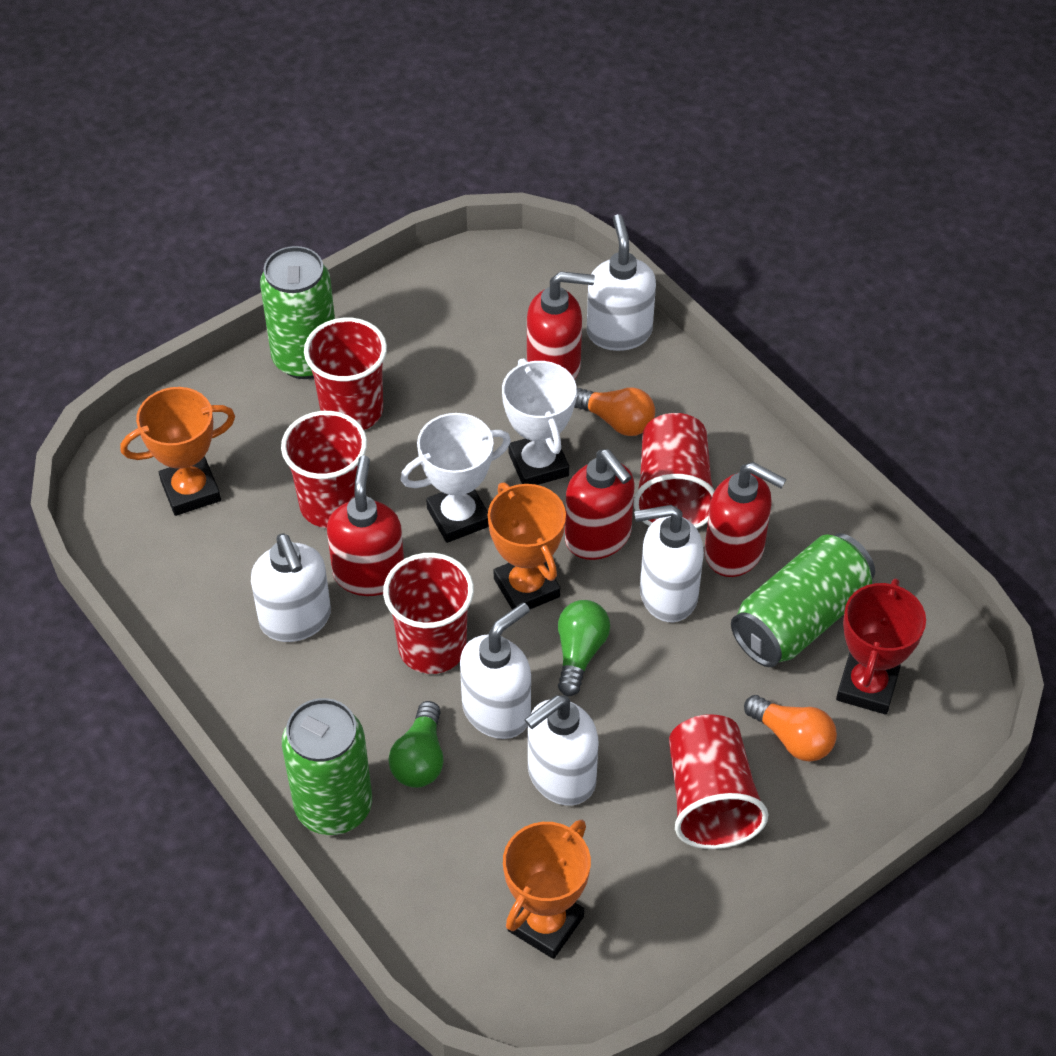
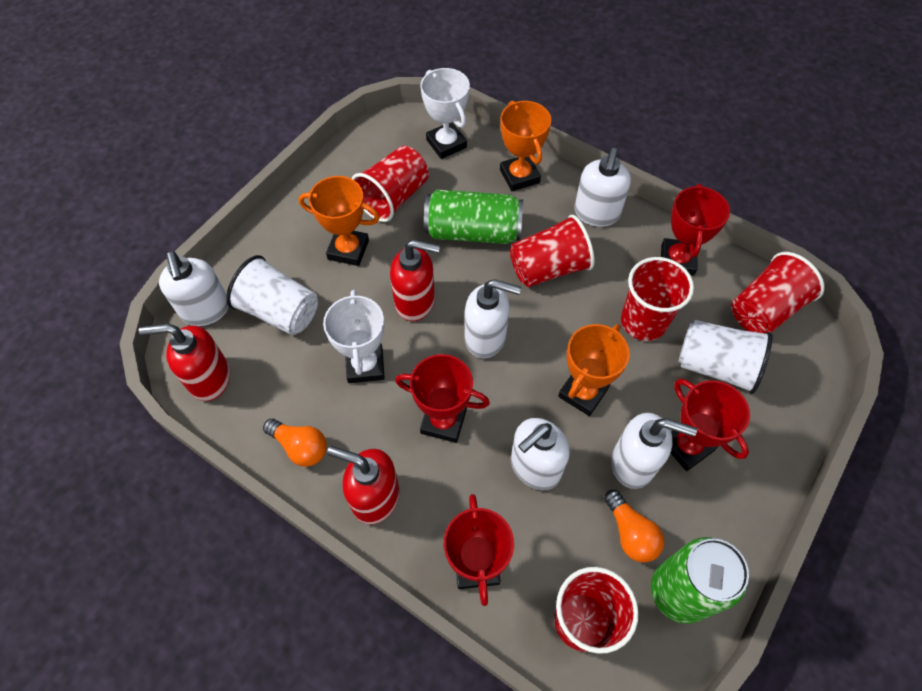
green can: [260,246,335,379] [282,698,372,835] [731,533,875,667] = 3 -> [424,190,523,244] [651,537,749,624] = 2
green light bulb: [388,701,444,788] [558,600,610,696] = 2 -> none = 0
red soap dispenser: [327,455,404,596] [527,271,595,380] [565,449,634,560] [704,462,786,577] = 4 -> [139,323,230,401] [327,446,400,525] [390,240,440,321] = 3
red trophy: [836,578,926,715] = 1 -> [395,354,490,443] [444,494,514,606] [661,184,730,276] [671,379,750,471] = 4
white cup: none = 0 -> [226,255,318,335] [678,320,772,394] = 2

